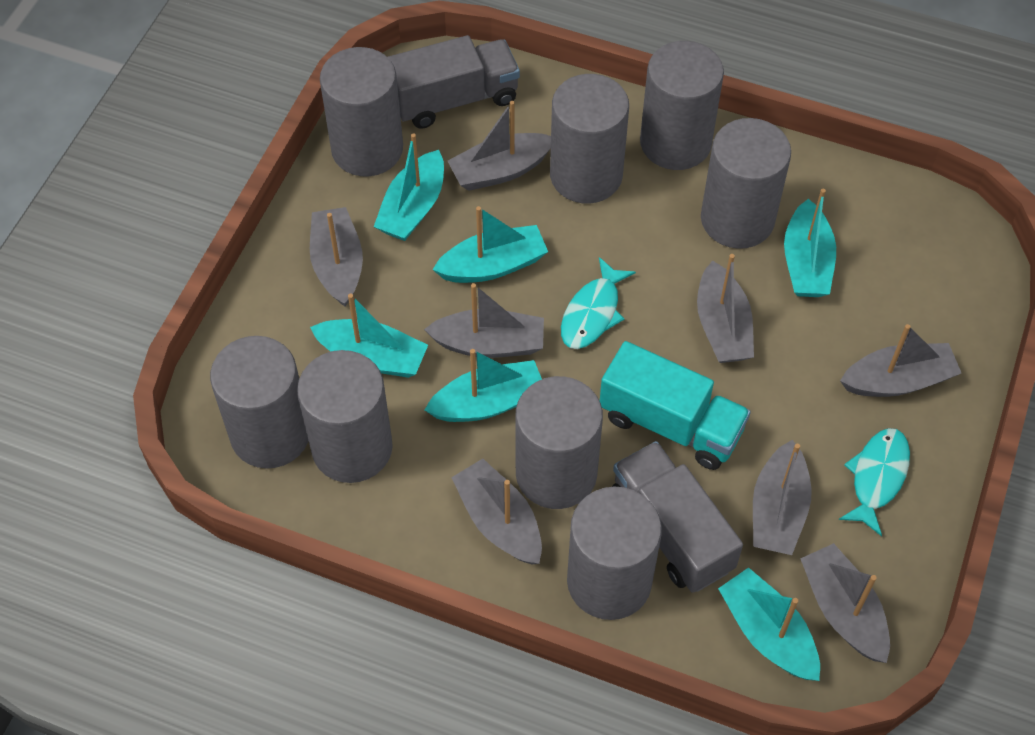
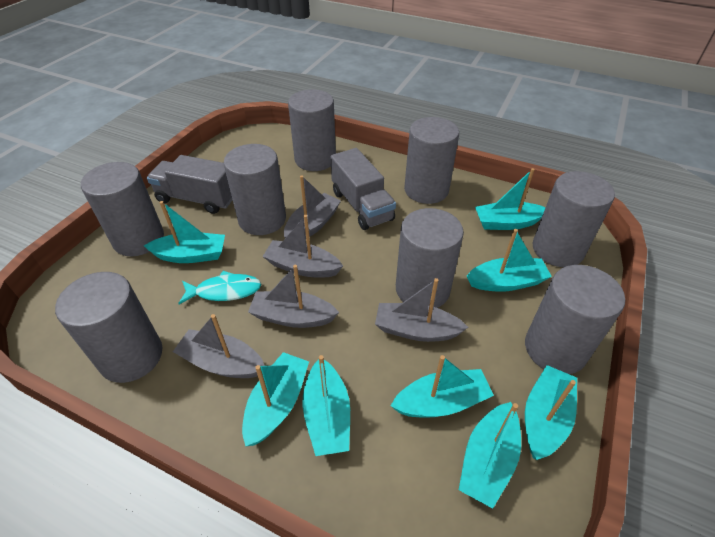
grey boat: [310,207,363,307] [424,283,544,358] [448,101,551,191] [451,459,542,564] [697,254,754,363] [753,440,812,555] [800,543,890,663] [840,324,961,397] = 8 -> [173,314,265,378] [248,265,339,328] [262,215,343,277] [284,175,341,238] [375,278,468,342] = 5
turquoise boat: [310,294,428,378] [374,133,444,241] [425,349,542,422] [432,206,548,283] [718,568,820,681] [784,189,836,297] = 6 -> [144,201,225,263] [242,352,309,447] [302,355,350,456] [391,355,494,418] [459,402,521,509] [466,229,552,292] [475,168,546,230] [525,365,577,460] = 8
turquoise fish: [561,257,636,349] [839,428,910,536] = 2 -> [178,271,261,304] = 1
turquoise truck: [600,341,751,470] = 1 -> none = 0

